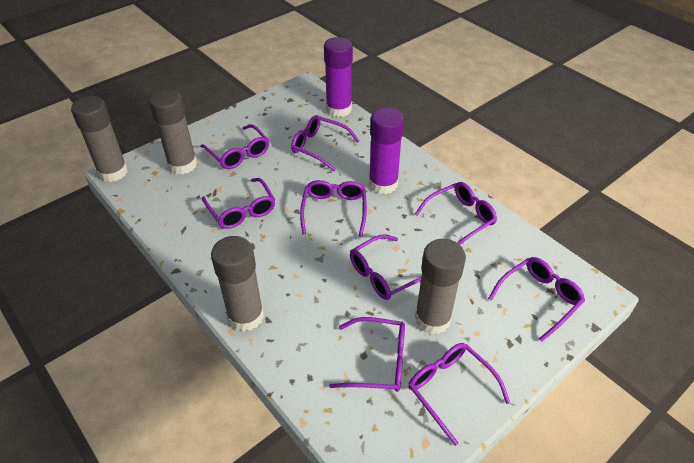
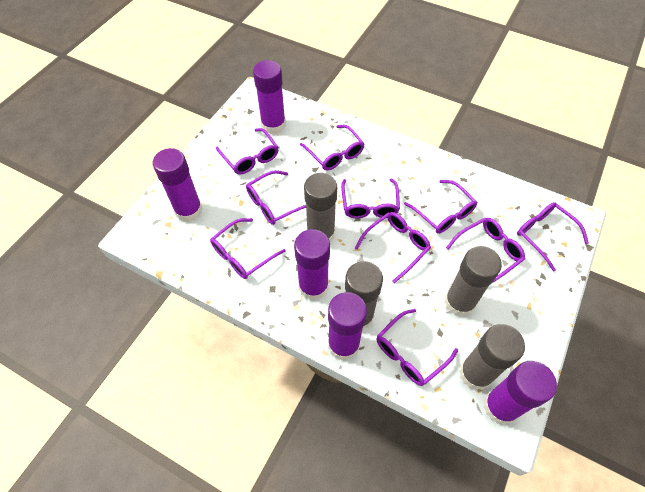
purple glasses: [200,124,269,169] [202,178,275,229] [291,115,359,171] [300,180,367,237] [329,317,405,392] [350,234,421,300] [408,343,510,446] [415,182,497,244] [488,257,585,342] = 9 -> [210,218,286,279] [216,128,279,174] [246,170,306,225] [300,125,365,171] [341,178,400,218] [355,212,431,283] [377,309,458,386] [404,180,477,233] [446,218,525,282] [517,202,589,272] = 10
purple glue stick: [324,37,353,117] [369,107,404,194] = 2 -> [153,148,203,222] [253,60,286,134] [294,229,330,300] [328,292,367,360] [483,361,557,425] = 5

